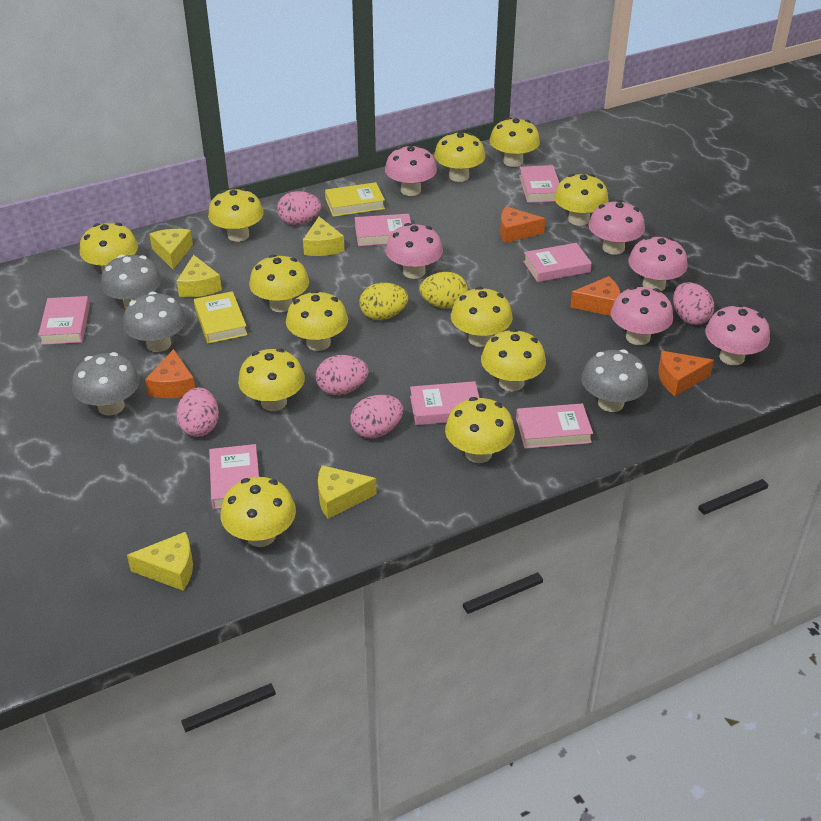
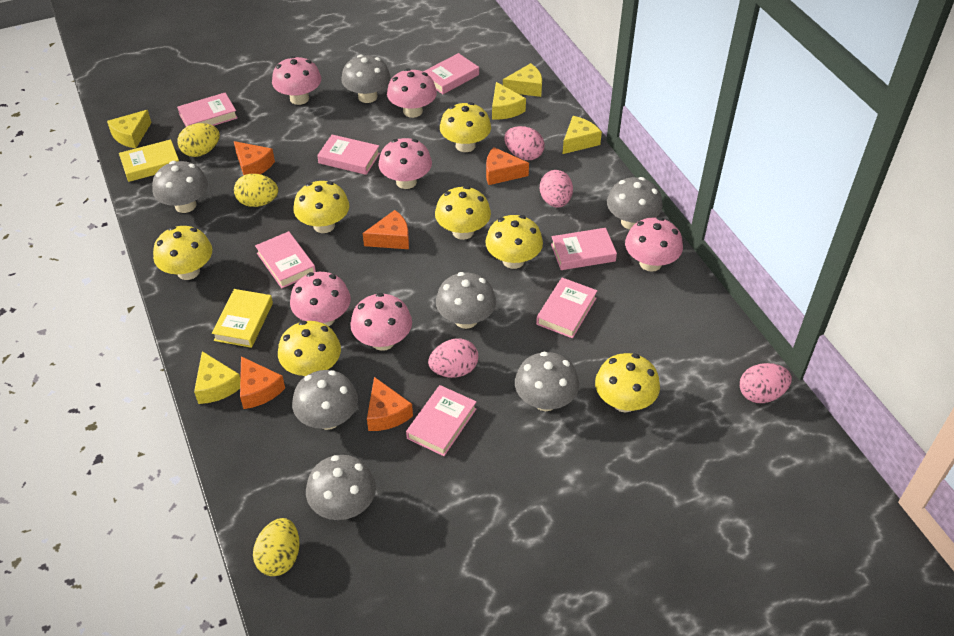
grey mushroom: [72,352,140,416] [101,254,162,309] [123,291,186,352] [581,349,648,412] = 4 -> [152,161,208,213] [292,370,358,430] [306,455,376,520] [341,55,391,103] [436,272,496,329] [515,352,579,411] [607,177,663,229] = 7
orange cheese: [145,349,195,398] [500,206,545,243] [570,276,620,316] [658,351,714,396] = 4 -> [234,141,275,175] [240,356,285,409] [363,210,409,249] [367,377,413,431] [486,147,529,185] = 5
pink egg: [176,387,219,437] [277,191,321,225] [316,355,369,395] [351,395,403,438] [673,282,714,325] = 5 -> [428,338,478,378] [504,126,544,160] [540,170,573,208] [740,363,792,403] = 4
yellow egg: [359,283,408,320] [419,272,468,308] = 2 -> [177,123,220,157] [234,174,278,207] [253,518,299,576] = 3
yellow mushroom: [80,223,138,271] [208,188,264,242] [220,477,296,547] [238,348,305,411] [249,254,309,312] [286,290,348,351] [434,132,485,182] [445,397,515,463] [451,287,513,347] [481,329,546,391] [490,117,540,167] [554,174,609,226] = 12 -> [153,226,212,280] [278,321,341,377] [293,181,349,233] [435,186,491,240] [440,102,491,152] [485,215,543,269] [595,353,660,412] = 7

